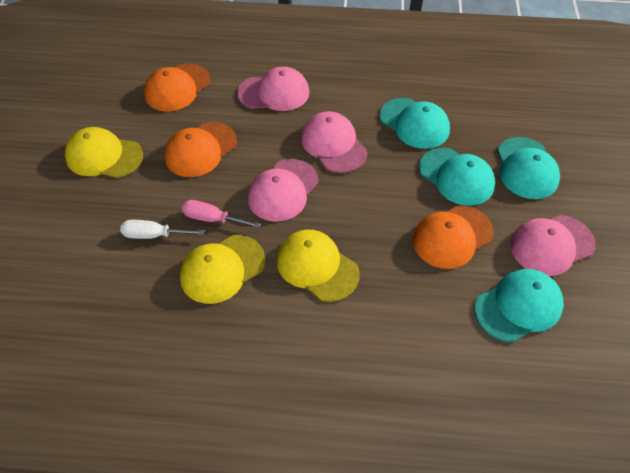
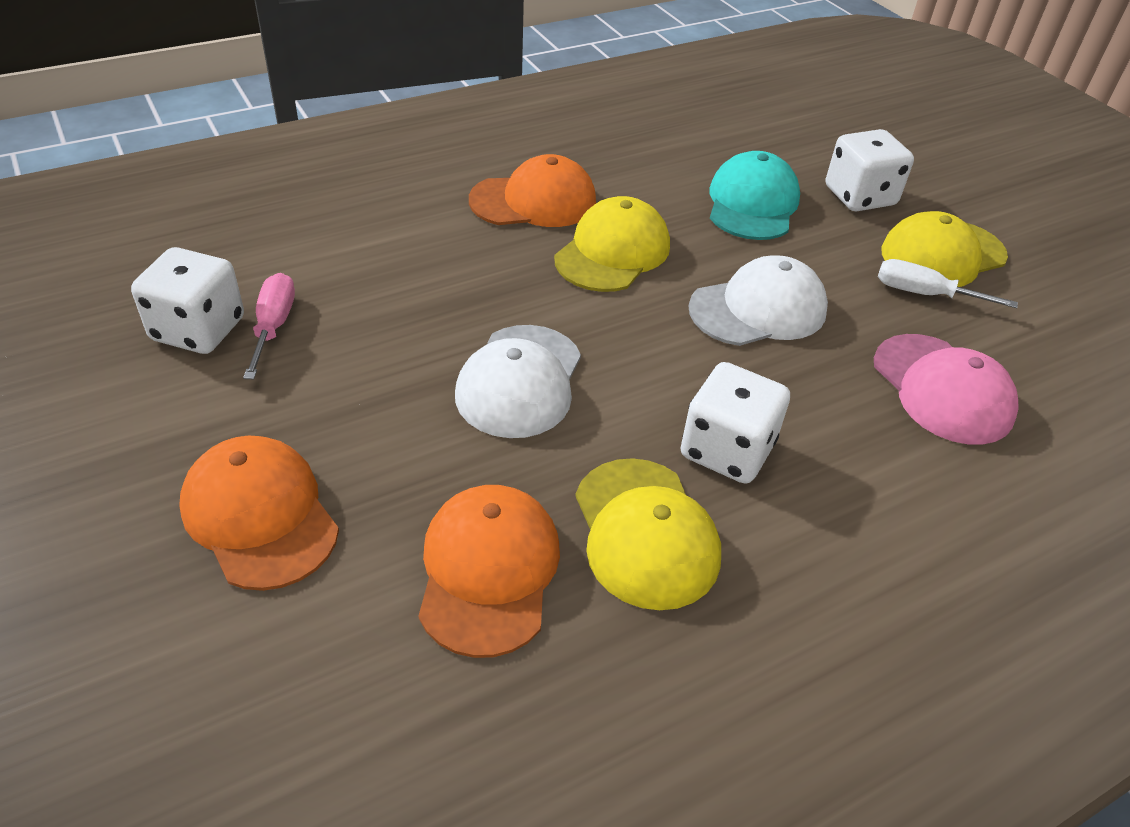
pink cap: [237,67,310,111] [248,159,318,222] [301,111,367,173] [510,215,595,276] = 4 -> [874,334,1019,445] = 1
turquoise cap: [380,98,450,149] [419,148,495,206] [474,269,564,342] [497,137,560,199] = 4 -> [710,151,800,240] = 1
white cap: none = 0 -> [455,325,581,438] [689,255,828,346] = 2
white dice: none = 0 -> [131,247,244,354] [681,362,790,484] [826,129,914,211] = 3

